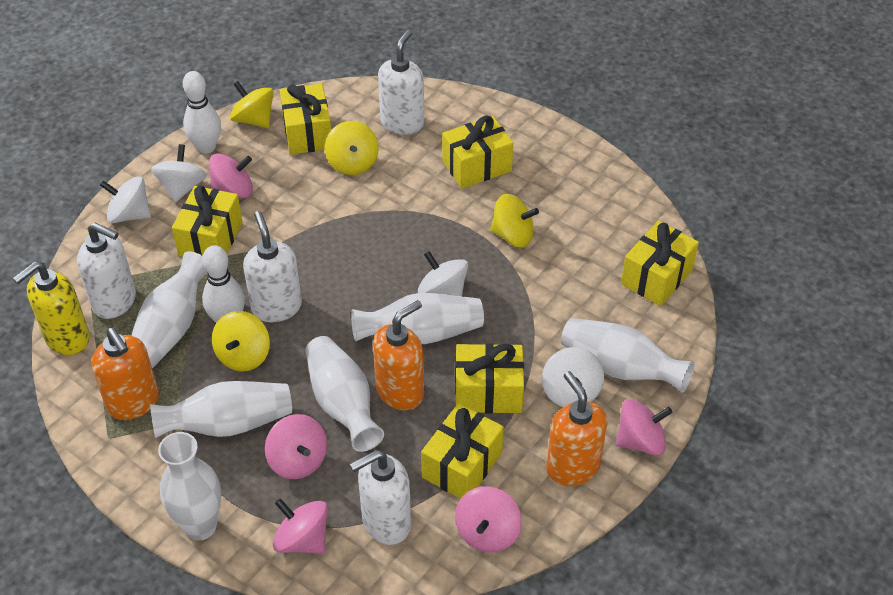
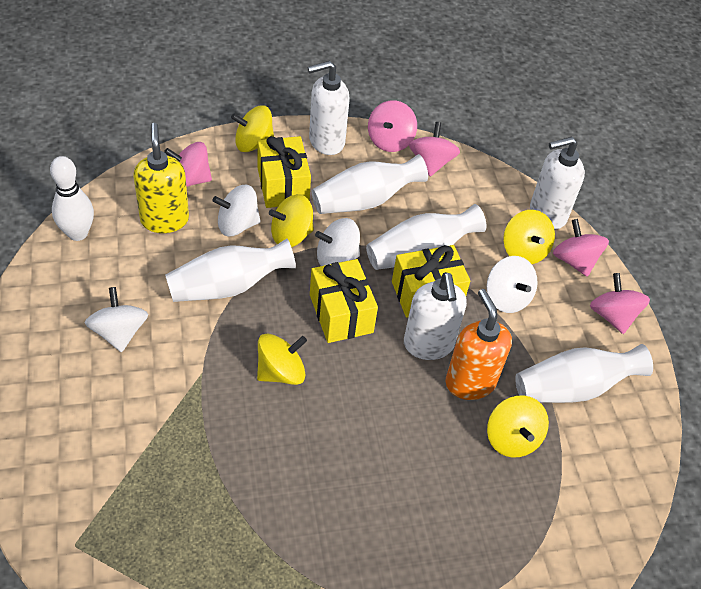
orange soap dispenser: [91,328,159,420] [373,300,424,410] [546,371,607,486] = 3 -> [445,289,512,400] = 1
white bowling pin: [183,71,221,154] [202,245,245,323] = 2 -> [50,156,94,241] = 1
white soap dispenser: [77,223,136,319] [243,211,302,322] [350,450,411,545] [378,30,424,135] = 4 -> [308,61,350,155] [404,272,467,360] [530,136,585,230] = 3
white vase: [131,251,208,369] [150,381,292,438] [158,432,221,541] [306,336,384,452] [351,293,484,344] [561,318,695,393] = 6 -> [165,238,296,302] [312,154,428,214] [366,204,486,270] [515,344,653,403] = 4
yellow gift: [172,185,243,257] [280,84,331,155] [421,403,504,499] [442,116,513,189] [455,344,524,413] [621,221,699,306] = 6 -> [258,136,311,208] [310,259,378,343] [392,245,470,318] = 3
yellow spinning top: [212,311,270,371] [230,81,274,128] [325,121,379,175] [490,194,539,248] = 4 -> [231,105,274,152] [257,333,307,385] [269,194,314,247] [487,396,549,458] [503,210,555,264] = 5

